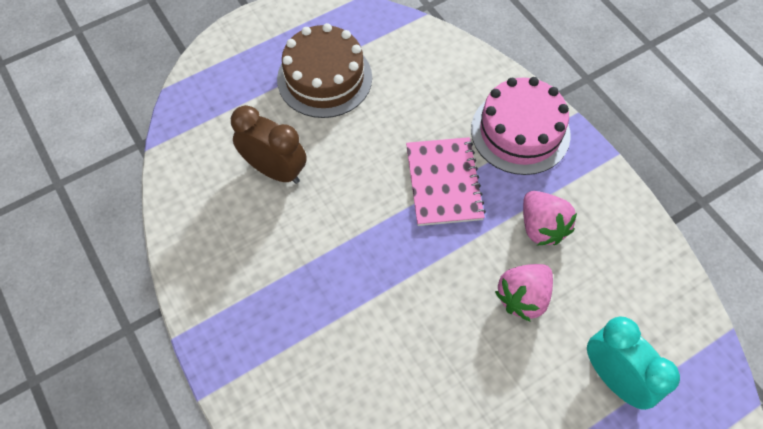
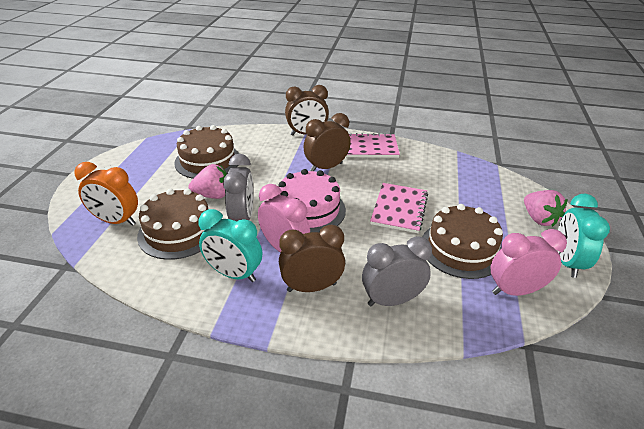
brown cake: [277,23,372,118] = 1 -> [137,189,208,260] [174,125,239,179] [422,204,503,279] = 3
brown clock: [231,105,307,184] = 1 -> [279,225,345,292] [285,85,329,136] [303,113,351,171] = 3
grey clock: none = 0 -> [223,154,254,221] [362,236,432,306] = 2
orange clock: none = 0 -> [74,162,138,226] = 1
pink clock: none = 0 -> [258,184,310,253] [491,229,567,296] = 2
pink notebook: [406,137,486,226] = 1 -> [346,133,400,158] [370,183,428,233] = 2
turquoise clock: [587,317,680,410] = 1 -> [198,209,262,282] [558,194,610,278] = 2

